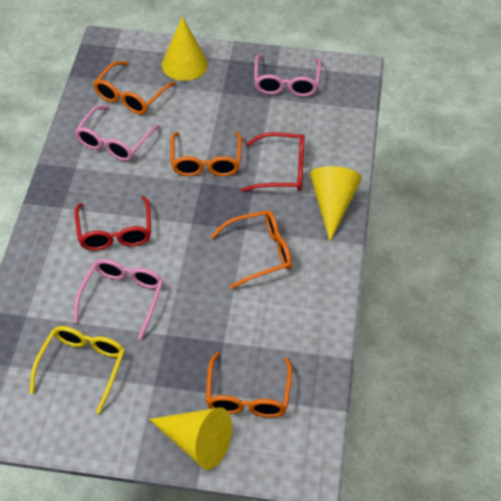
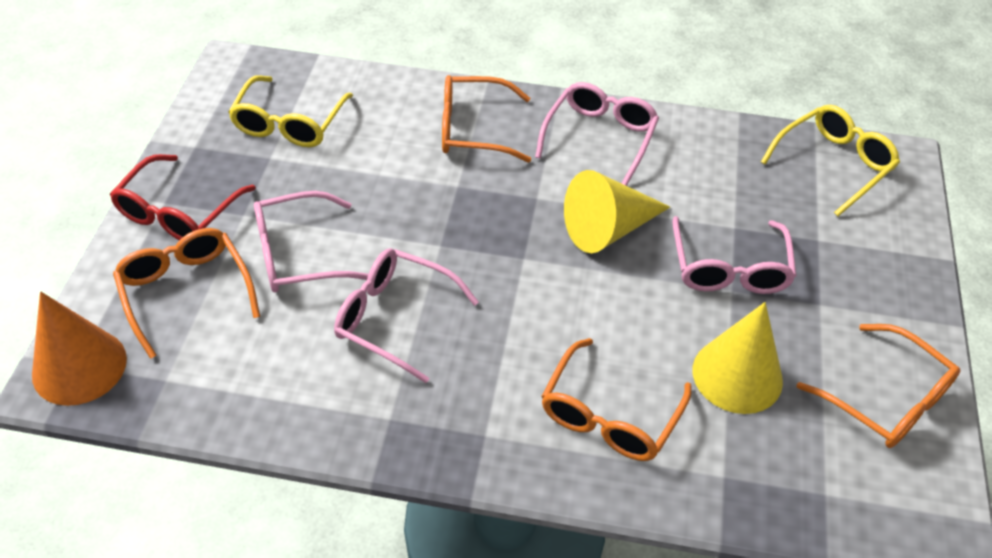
orange cone: none = 0 -> [32,291,127,406] = 1
pink glasses: [74,259,163,340] [75,105,160,161] [254,55,322,97] = 3 -> [254,191,369,293] [334,248,479,383] [535,82,659,186] [672,216,797,294] = 4
red glasses: [74,196,151,251] [241,132,305,192] = 2 -> [110,154,256,240] = 1
yellow cone: [149,407,232,470] [162,16,208,81] [310,166,362,241] = 3 -> [564,170,670,253] [693,302,783,414] = 2
yellow glasses: [30,326,125,414] = 1 -> [228,75,353,147] [761,105,900,216] = 2

